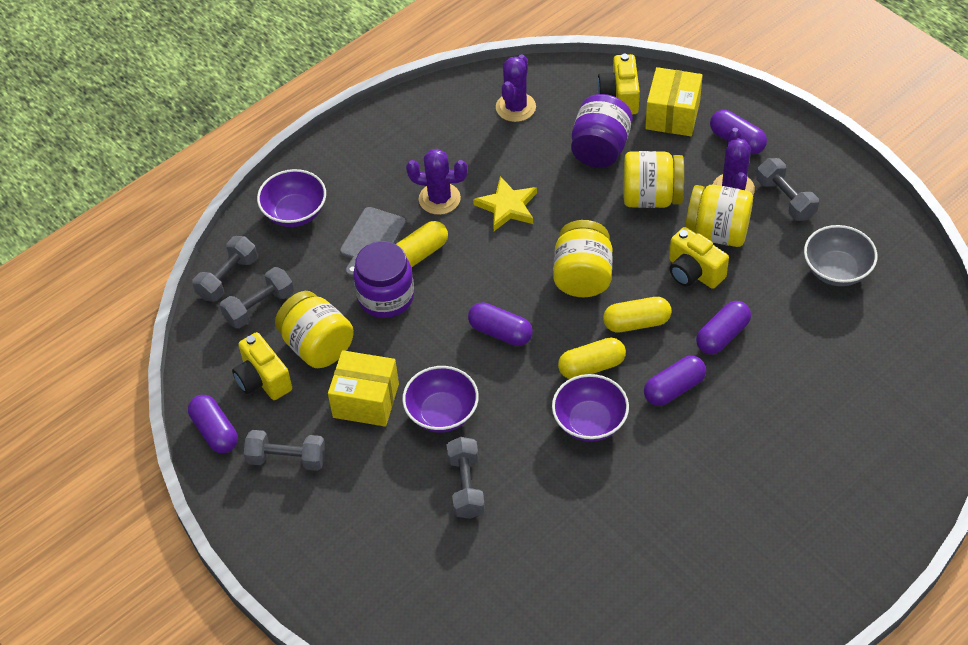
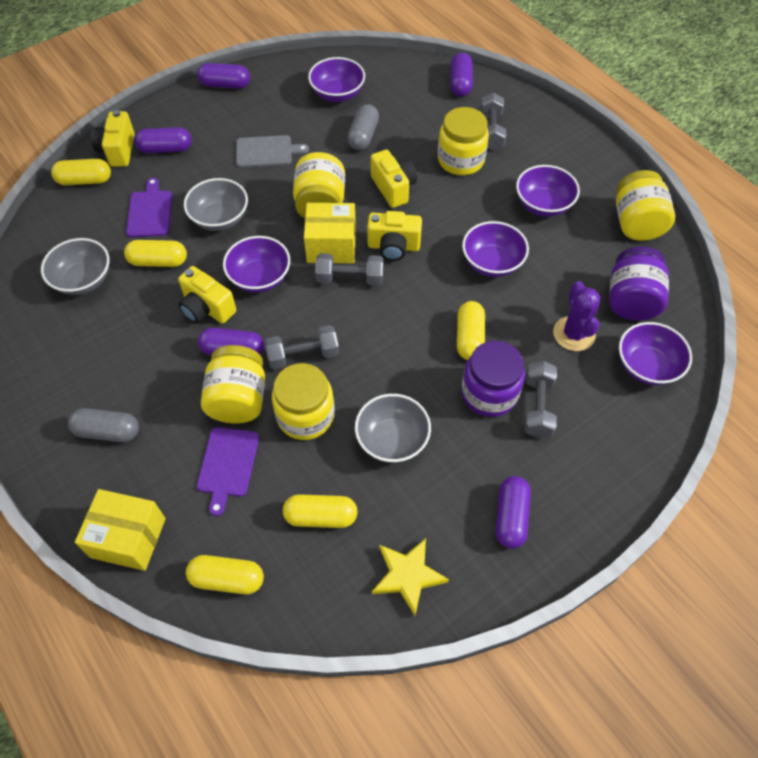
grey bowl: [804,225,878,286] = 1 -> [41,238,110,295] [184,178,248,231] [355,394,431,463] = 3
grey capsule: none = 0 -> [68,408,139,442] [347,104,379,150] = 2
grey dumbbell: [192,236,257,302] [220,267,294,328] [244,430,326,471] [446,437,485,519] [756,158,819,221] = 5 -> [264,325,339,369] [315,253,383,286] [480,93,506,151] [524,361,557,438] = 4
purple bowl: [257,169,326,227] [402,366,479,433] [552,374,629,442] = 3 -> [223,236,290,293] [308,57,365,102] [462,221,529,277] [516,165,580,217] [619,322,692,385] = 5
purple cactus: [406,148,468,215] [496,54,536,122] [713,128,755,195] = 3 -> [553,281,600,351] = 1
purple cutting board: none = 0 -> [126,178,172,237] [197,427,259,516] = 2
yellow camera: [232,332,292,400] [597,54,640,114] [669,227,729,289] = 3 -> [91,110,135,167] [178,266,236,323] [367,211,422,261] [371,150,417,208] = 4
yellow capsule: [396,221,448,268] [558,338,626,379] [603,297,672,333] = 3 -> [51,159,111,185] [124,240,187,267] [186,555,264,595] [283,494,358,528] [457,301,485,360] = 5
yellow jar: [275,291,354,368] [553,220,613,297] [624,151,684,208] [685,185,753,247] = 4 -> [201,345,265,423] [272,363,334,440] [293,152,345,218] [438,107,489,175] [616,170,675,241] = 5

